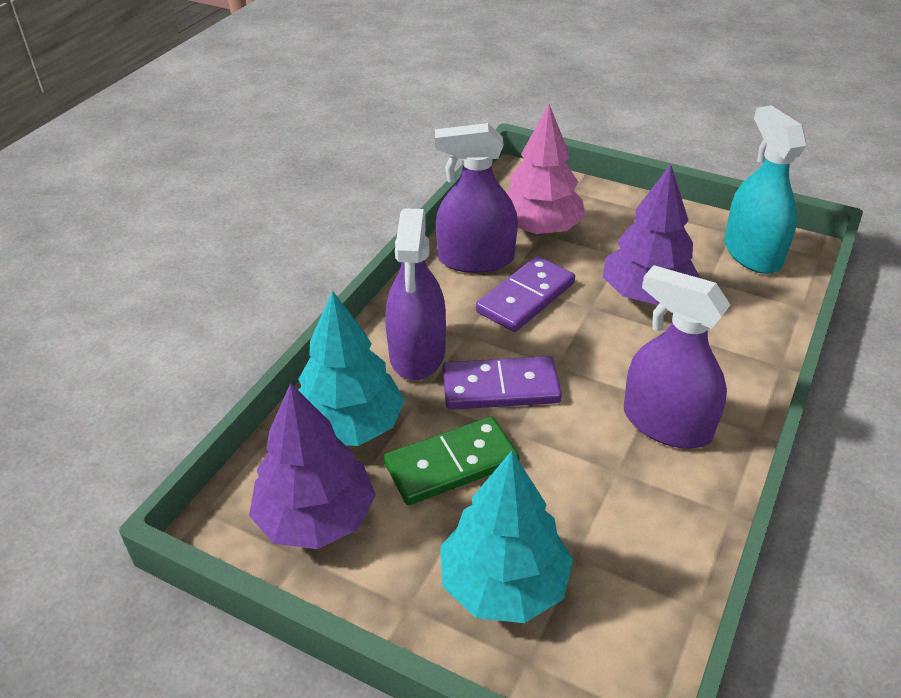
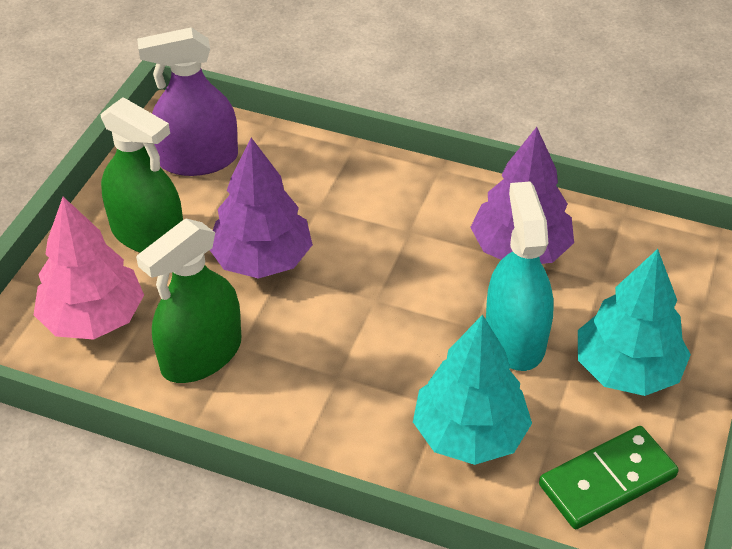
green spray bottle: none = 0 -> [100,97,183,253] [136,219,241,383] = 2
purple domino: [443,356,562,410] [476,256,575,332] = 2 -> none = 0
purple spray bottle: [385,208,446,380] [435,123,518,273] [624,265,730,449] = 3 -> [137,27,238,176] = 1

